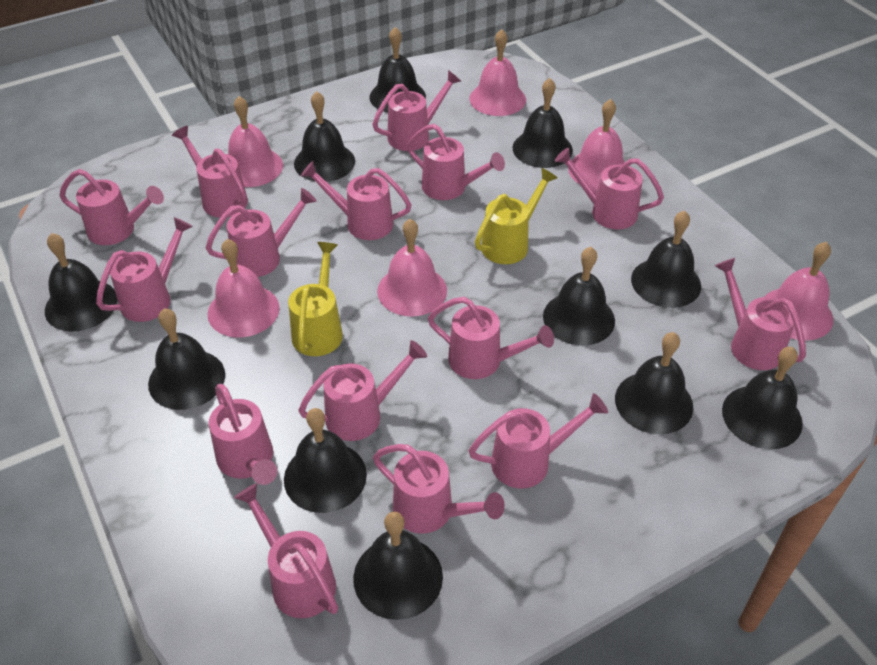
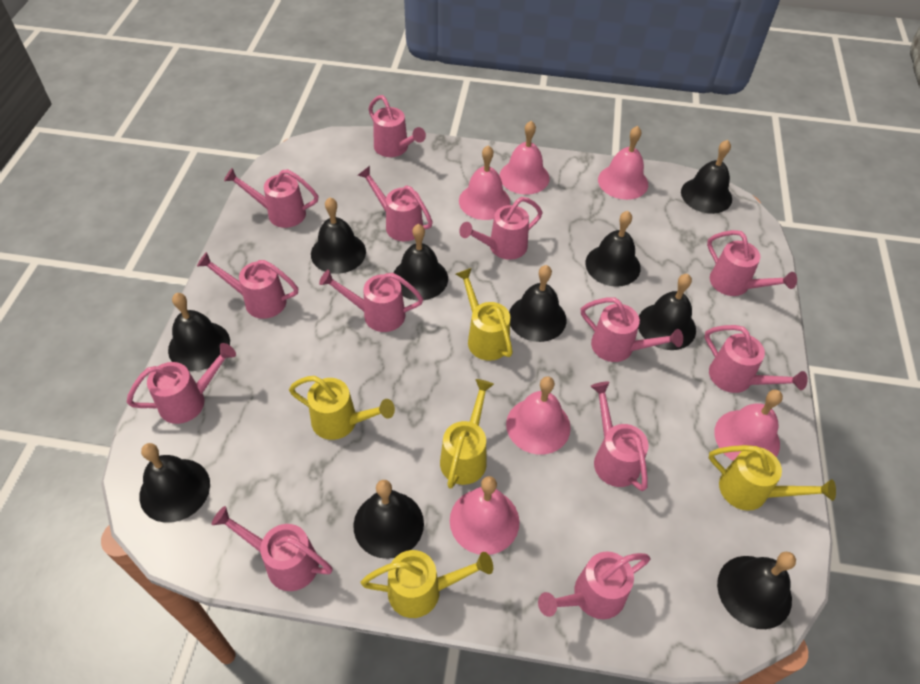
black bell: [45,233,118,332] [148,308,225,410] [284,408,367,513] [294,91,355,182] [353,512,443,620] [369,27,426,113] [513,78,573,168] [543,247,615,346] [615,332,693,434] [631,210,701,308] [722,347,803,449] = 11 -> [139,443,210,523] [168,293,230,371] [311,197,366,274] [353,480,424,559] [394,224,448,300] [509,265,566,342] [585,211,641,287] [638,274,696,350] [681,140,732,214] [717,552,796,629] = 10
pink watering can: [59,169,164,245] [96,217,193,322] [172,126,248,218] [206,188,317,277] [209,384,277,485] [234,483,338,618] [298,340,427,441] [301,161,411,240] [372,70,461,151] [373,444,505,533] [407,124,505,200] [428,297,554,379] [469,393,608,489] [555,148,664,229] [715,258,806,370] = 15 -> [127,343,236,424] [197,252,298,319] [212,506,333,591] [224,168,318,228] [319,270,423,332] [358,166,433,241] [368,95,426,157] [459,197,543,260] [538,551,650,619] [581,297,683,362] [590,382,649,491] [705,325,808,393] [707,230,797,296] = 13
yellow watering can: [288,242,343,356] [475,168,558,264] = 2 -> [289,376,395,440] [361,550,493,618] [440,379,494,489] [456,268,513,361] [709,445,836,511] = 5

